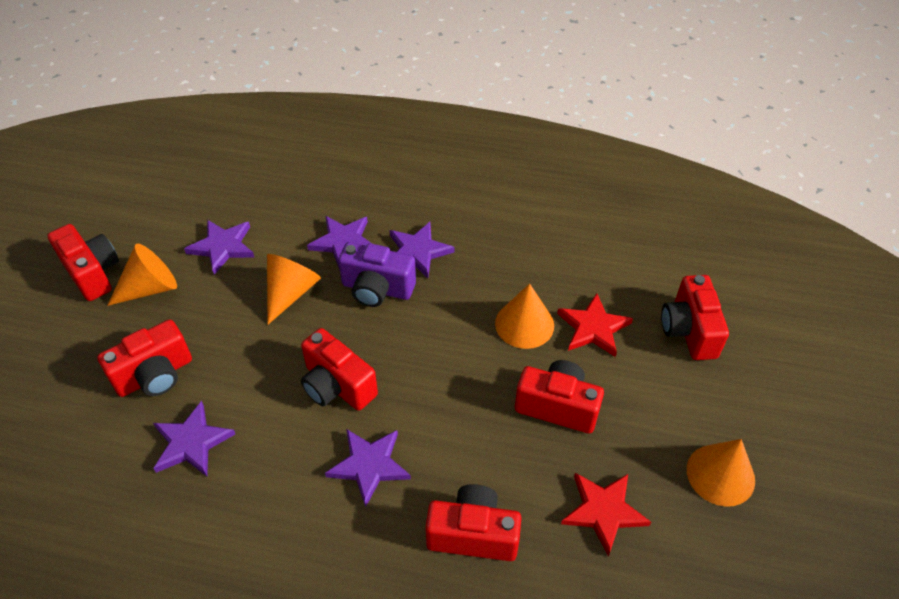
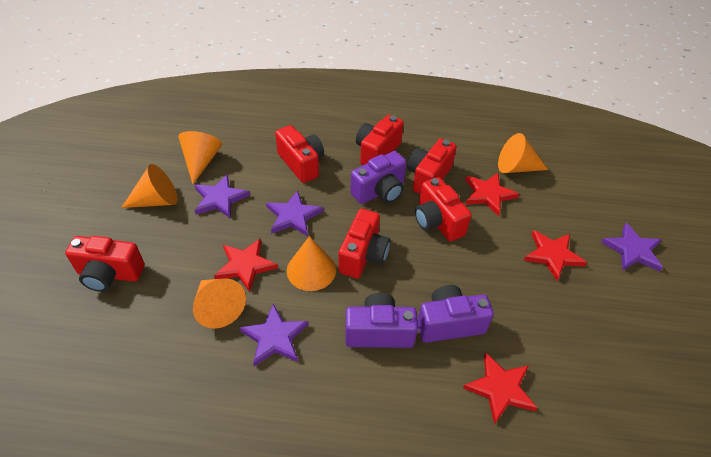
orange cone: [107,244,177,306] [267,254,321,325] [495,283,554,349] [687,439,755,507] = 4 -> [121,164,178,208] [178,131,222,184] [193,278,246,329] [287,236,336,291] [498,133,548,173] = 5
purple camera: [338,242,416,307] = 1 -> [345,293,418,348] [351,151,407,204] [418,285,494,343] = 3
purple star: [153,401,235,476] [184,220,255,275] [307,216,372,270] [325,429,411,507] [390,222,455,278] = 5 -> [194,174,250,219] [240,304,309,367] [266,190,323,237] [601,223,663,271] = 4
red star: [557,293,633,357] [561,473,651,556] = 2 -> [214,238,278,292] [463,352,538,425] [465,173,519,216] [523,230,587,281] = 4

